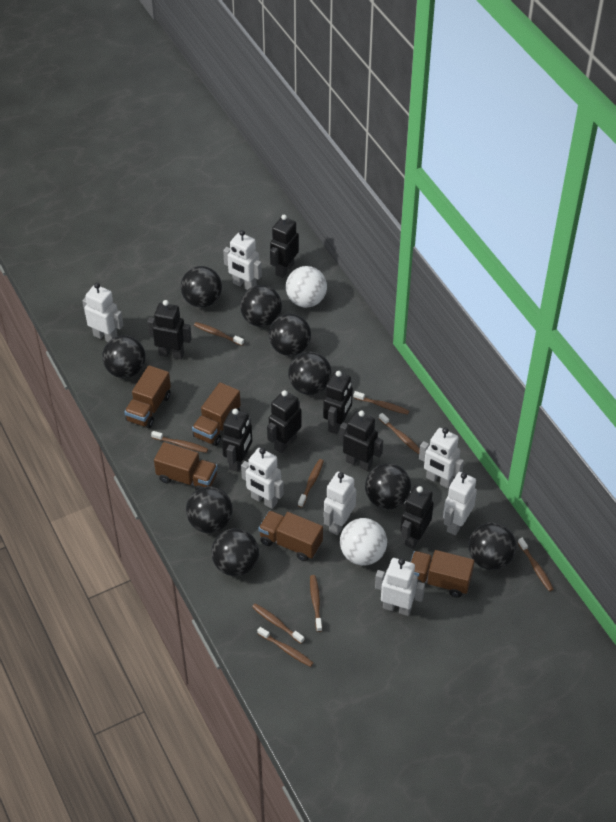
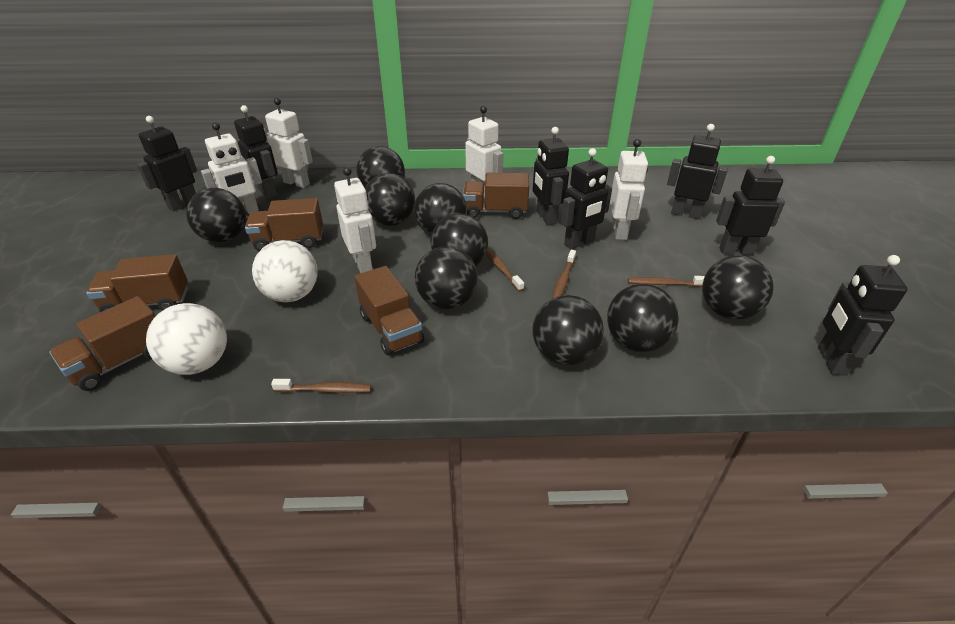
brown toothbrush: [151,431,208,453] [194,322,244,346] [252,603,304,644] [257,627,313,667] [298,459,324,507] [310,575,322,632] [354,391,409,415] [379,413,420,454] [518,538,554,591] = 9 -> [271,379,371,393] [486,248,524,291] [552,250,576,299] [628,276,705,287] = 4
white robot: [82,283,123,342] [223,230,262,290] [241,448,284,509] [324,472,356,535] [375,558,425,616] [419,428,464,488] [443,472,477,535] = 7 -> [201,123,262,214] [265,98,313,188] [334,167,376,273] [465,106,503,198] [610,139,648,240] = 5

